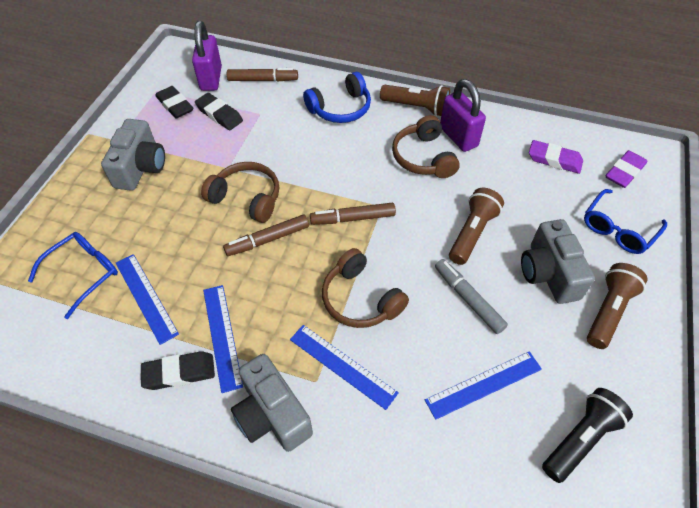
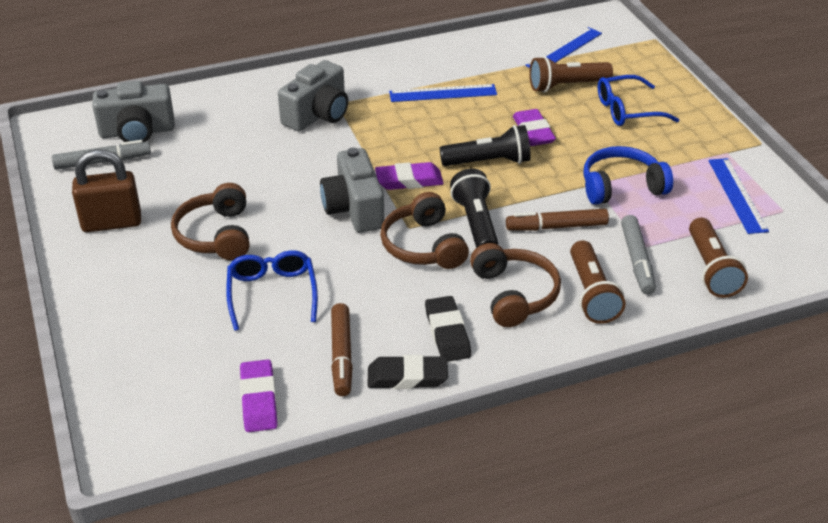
black eraser: [141,351,215,390] [155,86,194,119] [195,93,243,130] = 3 -> [367,355,448,389] [425,296,471,362] = 2
black flashlight: [542,388,633,483] = 1 -> [440,125,531,166] [450,169,498,248] = 2
blue ruler: [116,254,179,345] [203,285,243,393] [290,325,398,410] [425,351,542,420] = 4 -> [389,84,497,102] [525,27,602,68] [708,158,769,234] = 3
brown marker: [223,214,309,256] [227,68,298,82] [310,203,396,225] = 3 -> [331,303,353,396] [506,209,609,231] = 2
brown padlock: none = 0 -> [72,149,141,232] = 1
grey marker: [435,259,508,334] = 1 -> [52,140,151,170] [621,215,656,295] = 2
purple eraser: [529,140,583,174] [606,150,647,188] = 2 -> [240,360,278,432] [375,162,444,190] [513,109,556,146] = 3
purple padlock: [192,21,222,91] [440,79,486,152] = 2 -> none = 0

